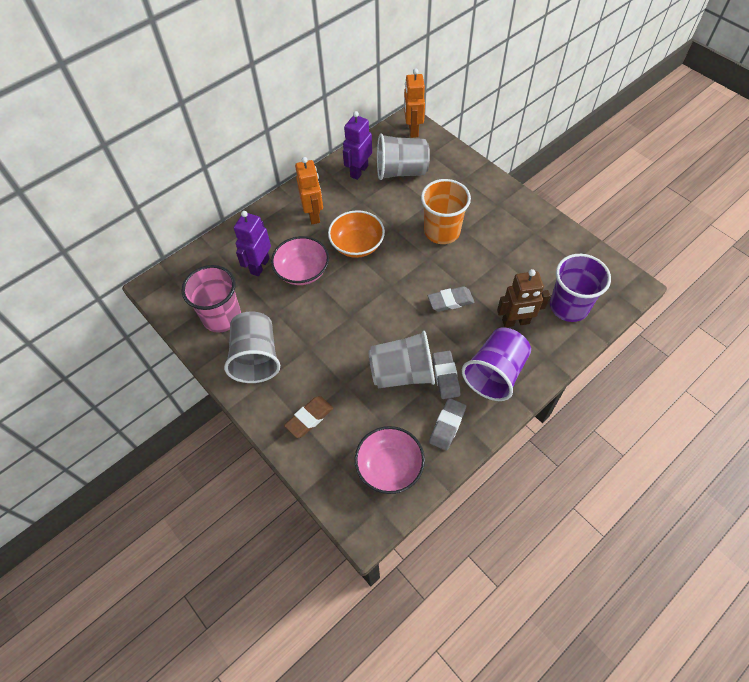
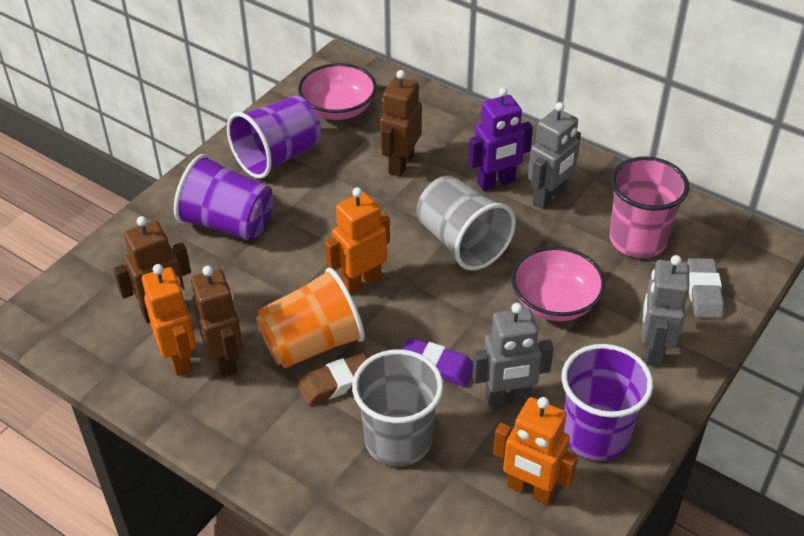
brown robot: [497,269,550,328] = 1 -> [113,216,191,323] [191,266,243,377] [380,70,422,177] = 3
grey cup: [224,311,280,383] [368,331,435,388] [377,134,430,180] = 3 -> [352,349,443,466] [416,175,516,271] = 2
grey eraser: [428,286,475,312] [429,398,466,451] [432,351,460,399] = 3 -> [687,258,724,318] = 1
grey robot: none = 0 -> [472,303,554,407] [528,102,581,209] [642,255,689,367] = 3
orange bowl: [328,210,385,258] = 1 -> none = 0
orange robot: [295,157,323,224] [404,68,425,138] = 2 -> [142,264,196,376] [325,187,390,295] [493,397,578,505] = 3
purple cup: [462,328,531,401] [550,254,611,322] = 2 -> [174,154,274,241] [227,96,321,179] [561,344,653,461] = 3
purple eraser: none = 0 -> [402,338,473,387] = 1
purple robot: [234,211,271,276] [343,111,372,180] = 2 -> [468,87,533,191] = 1

